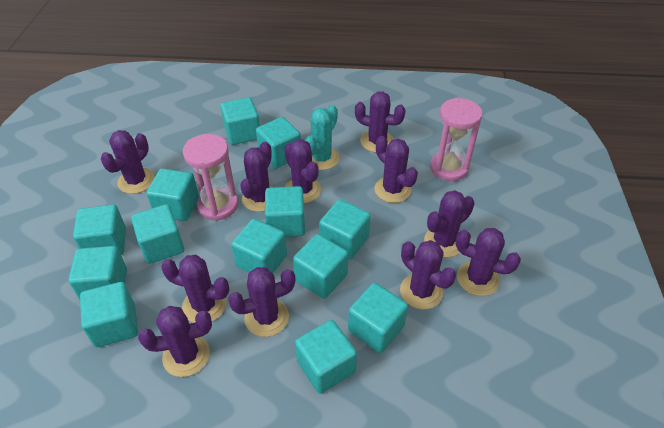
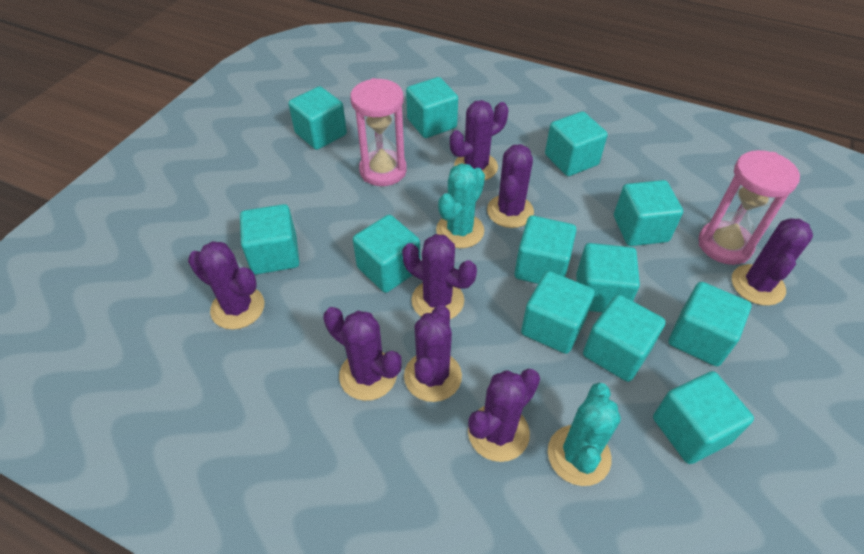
purple cactus: [101,130,155,194] [138,306,212,377] [161,255,229,323] [228,267,295,337] [240,142,273,212] [284,139,321,203] [355,92,406,153] [374,136,418,203] [400,240,456,309] [424,190,475,257] [456,228,521,296] = 11 -> [188,241,264,330] [323,307,401,401] [402,234,477,319] [404,305,462,402] [450,100,508,180] [468,369,540,462] [487,144,534,228] [732,218,813,306] = 8
turquoise cactus: [305,105,339,170] = 1 -> [436,163,485,248] [548,383,621,486] = 2
turquoise cube: [68,246,127,300] [73,204,126,255] [80,282,138,347] [131,204,184,264] [146,168,199,221] [220,97,260,145] [231,219,287,273] [256,117,301,169] [265,186,305,237] [293,234,348,299] [295,320,357,394] [319,199,371,260] [348,283,408,353] = 13 -> [240,204,299,274] [288,86,347,150] [353,215,420,293] [406,77,458,138] [514,215,577,284] [521,271,595,354] [545,112,608,176] [577,243,640,312] [583,294,666,382] [614,180,683,246] [653,371,754,464] [668,282,752,367] = 12

